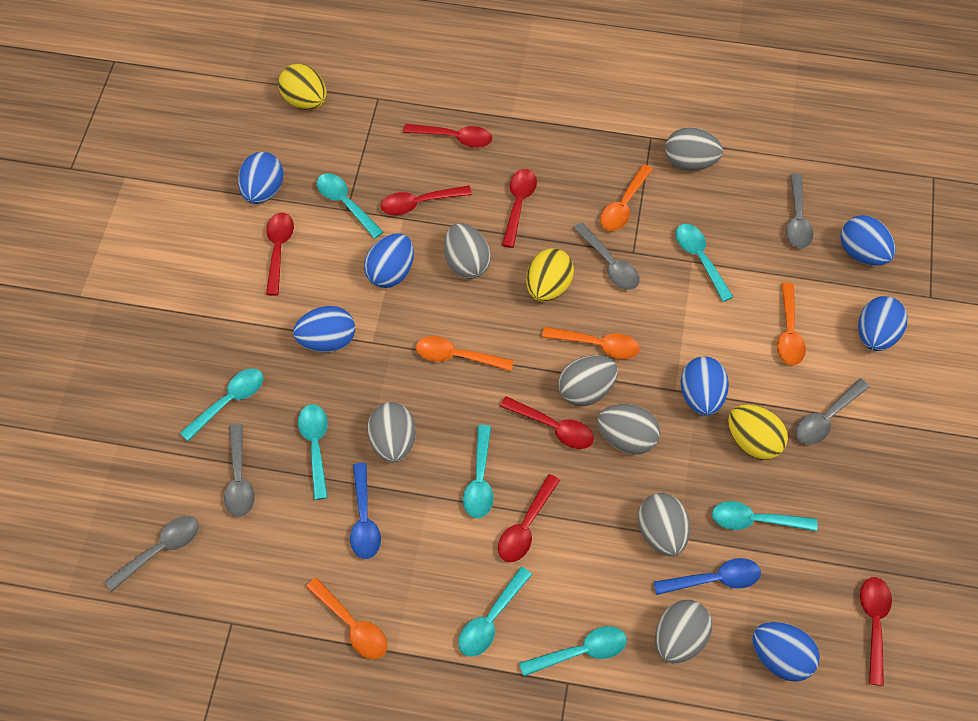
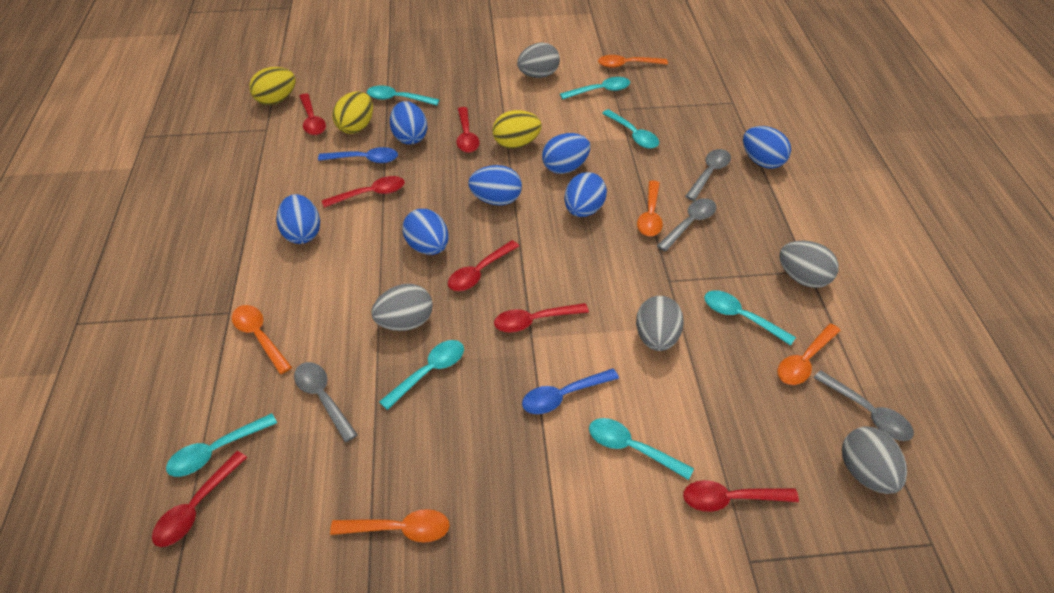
grey egg: [367,402,416,463] [444,223,491,279] [558,355,618,406] [597,404,660,455] [638,493,690,556] [655,600,712,664] [665,127,723,171] = 7 -> [371,284,433,331] [517,42,560,78] [636,296,684,351] [779,241,839,288] [842,427,907,494] = 5
grey spoon: [104,516,199,591] [224,424,255,517] [573,222,640,290] [786,173,814,249] [796,379,870,445] = 5 -> [294,362,358,442] [657,198,716,252] [685,149,731,201] [814,370,914,441] = 4
turquoise spoon: [180,368,263,441] [298,404,328,500] [317,173,383,239] [458,567,532,657] [463,425,494,518] [519,626,627,677] [675,224,733,302] [712,501,817,531] = 8 -> [166,413,277,477] [367,85,439,106] [379,340,464,410] [560,77,630,100] [589,418,694,480] [602,109,659,149] [704,290,796,346] = 7

